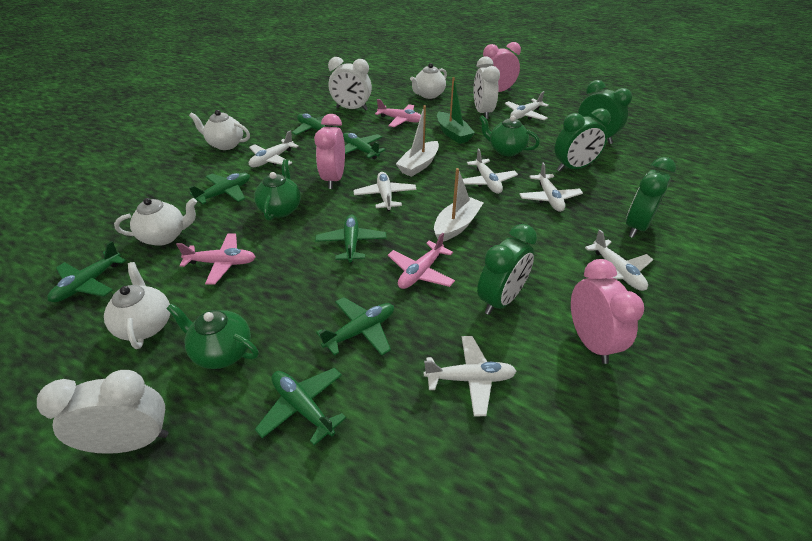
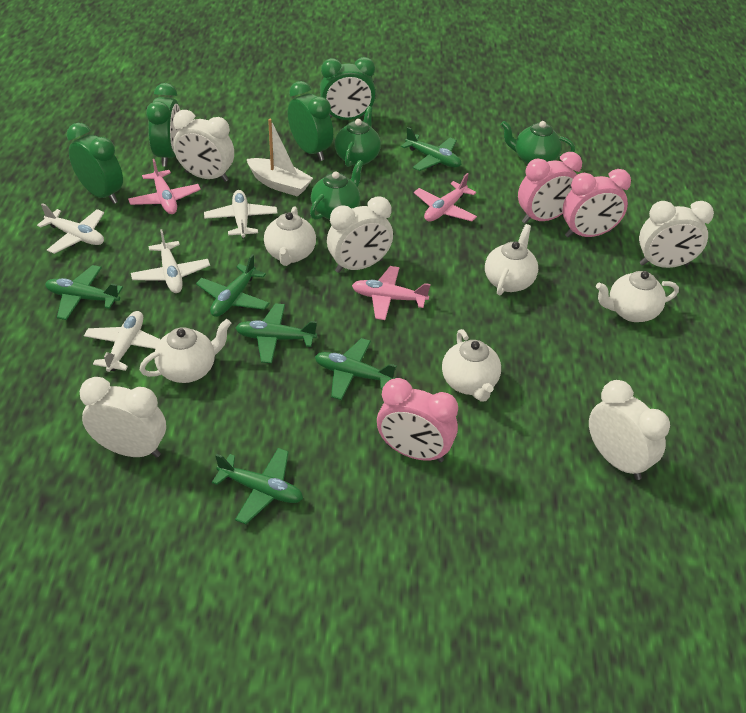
green boat: [437,77,475,144] = 1 -> none = 0
green plane: [48,241,126,302] [189,173,250,204] [255,368,346,446] [292,113,339,135] [315,214,386,263] [316,297,394,356] [343,133,386,159] = 7 -> [45,265,123,320] [196,254,270,317] [212,448,303,524] [236,303,317,363] [315,338,397,400] [401,127,461,171] = 6
white boat: [396,105,439,177] [434,168,483,242] = 2 -> [247,119,313,197] = 1
white clock: [37,370,168,454] [328,57,372,111] [474,56,500,119] = 3 -> [80,377,166,458] [173,110,234,182] [327,196,393,273] [589,380,670,480] [639,201,714,268] = 5
white plane: [249,131,299,167] [353,172,417,211] [424,336,516,417] [463,148,518,194] [505,91,549,120] [519,163,583,212] [585,230,653,291] = 7 -> [37,203,104,254] [84,311,161,372] [131,229,210,293] [204,190,278,238] = 4
white teapot: [104,262,170,349] [114,198,197,246] [189,110,250,150] [410,63,447,99] = 4 -> [140,319,231,383] [264,207,316,266] [442,329,501,402] [485,224,538,295] [596,271,679,322] = 5

